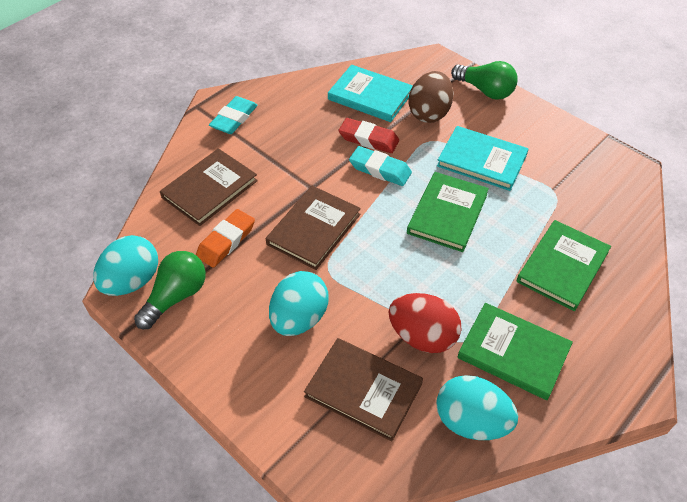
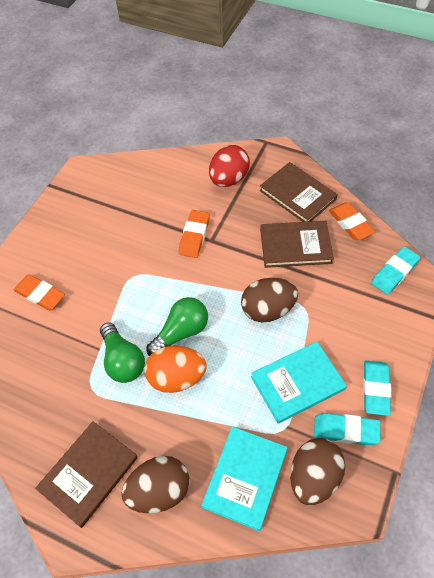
brown egg: [409,71,453,123] = 1 -> [121,456,190,513] [241,278,298,323] [290,438,345,505] = 3
green book: [407,172,489,252] [458,303,573,400] [517,220,611,311] = 3 -> none = 0
orange egg: none = 0 -> [145,345,207,393] = 1
orange eraser: [196,209,255,268] = 1 -> [13,274,65,310] [179,210,210,258] [329,202,375,240] = 3
red eraser: [339,118,399,153] = 1 -> none = 0
turquoise egg: [93,235,158,296] [269,271,329,336] [436,375,518,440] = 3 -> none = 0
turquoise eraser: [209,96,258,134] [349,146,412,186] = 2 -> [314,413,380,445] [363,360,391,416] [371,246,420,295] = 3

